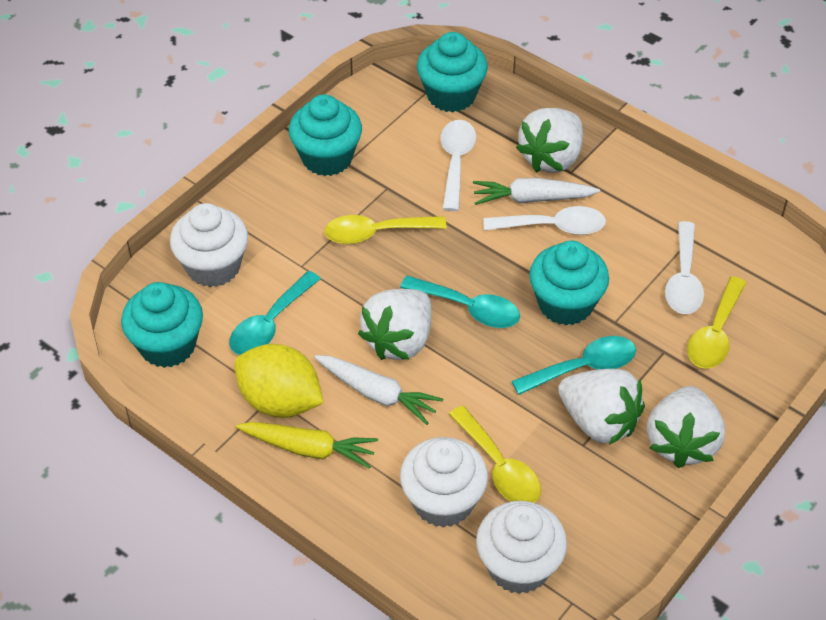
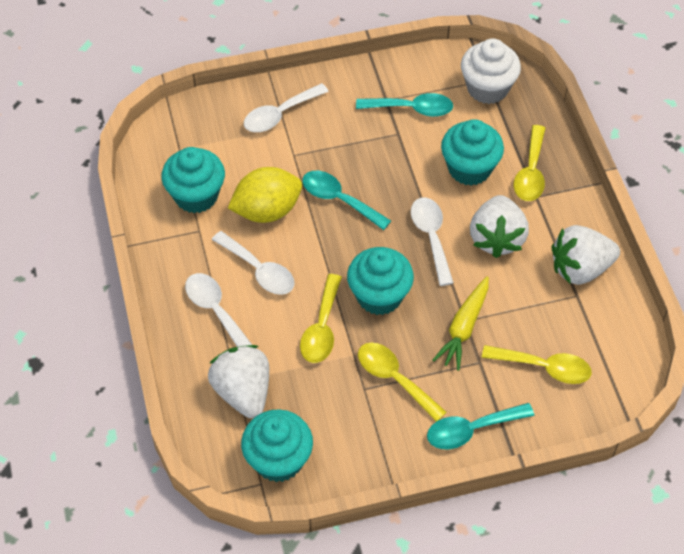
white carrot: [314,355,443,425] [473,178,600,205] = 2 -> none = 0
white cupcake: [170,203,248,287] [400,437,488,528] [476,501,567,594] = 3 -> [461,39,521,104] = 1
white spoon: [440,120,476,211] [483,206,606,235] [665,221,704,314] = 3 -> [185,273,252,347] [212,231,295,295] [244,83,329,132] [411,197,454,286] = 4
white strawberry: [358,289,431,360] [516,108,583,173] [558,369,645,445] [647,386,725,468] = 4 -> [208,345,269,418] [470,195,529,258] [552,225,620,285] = 3
yellow spoon: [324,215,447,244] [449,405,541,503] [687,276,746,369] = 3 -> [300,274,342,363] [358,342,447,422] [482,345,592,384] [514,125,545,201] = 4

